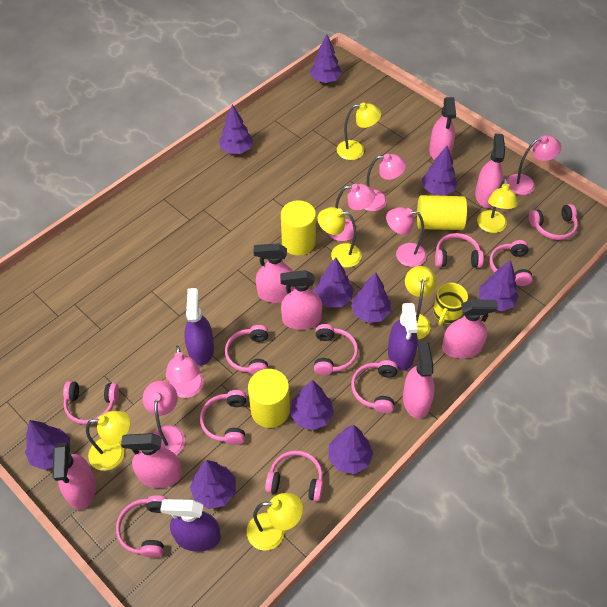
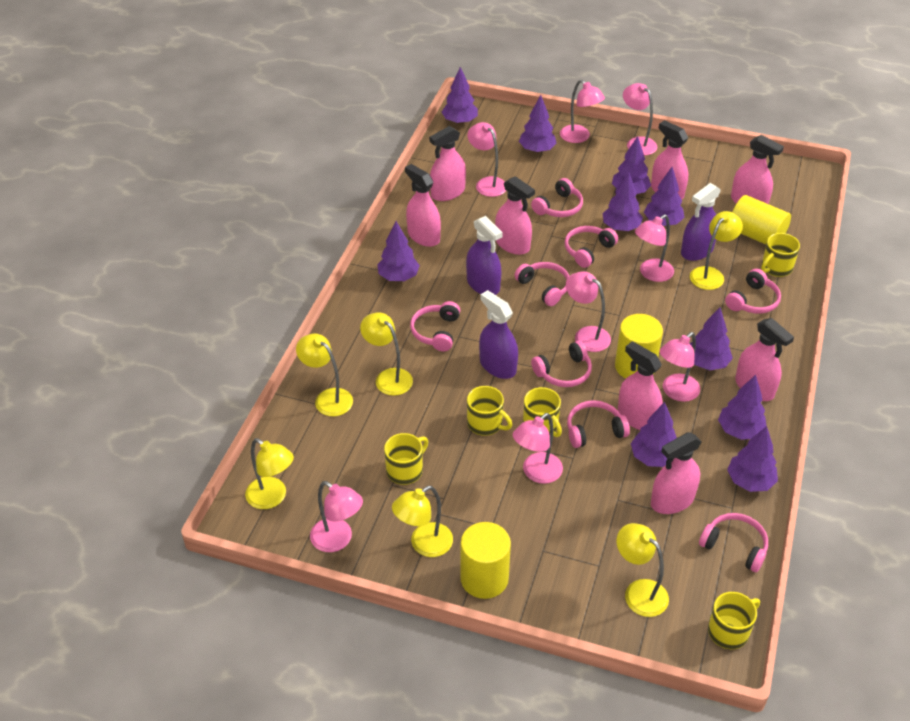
pink headphones: [63,381,119,425] [116,495,168,558] [200,390,247,445] [225,325,268,375] [265,451,323,501] [314,324,358,375] [351,360,398,413] [435,233,484,268] [489,240,533,286] [529,204,578,240] = 10 -> [410,301,460,351] [515,262,569,306] [531,178,583,217] [531,341,592,387] [565,226,618,268] [567,400,630,448] [699,513,768,572] [725,269,781,314] = 8
pink lamp: [143,381,185,455] [166,345,204,398] [328,184,375,241] [365,154,406,211] [386,207,427,267] [507,135,561,195] = 6 -> [310,481,363,552] [467,122,506,197] [513,413,563,484] [560,80,605,143] [566,271,611,352] [623,83,657,156] [635,214,674,282] [659,332,700,402] = 8
yellow mug: [433,283,468,326] = 1 -> [384,433,428,485] [467,386,512,436] [523,387,562,437] [708,592,760,649] [761,233,800,277] = 5

